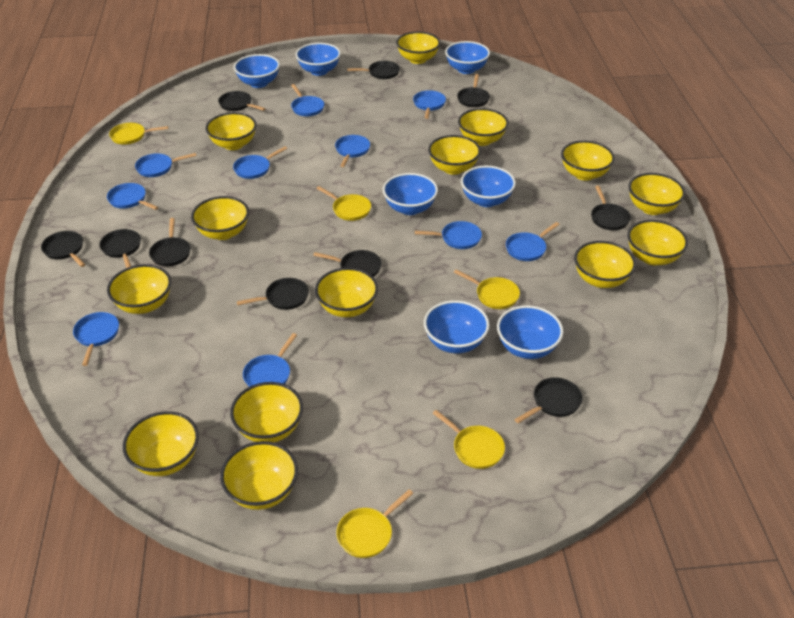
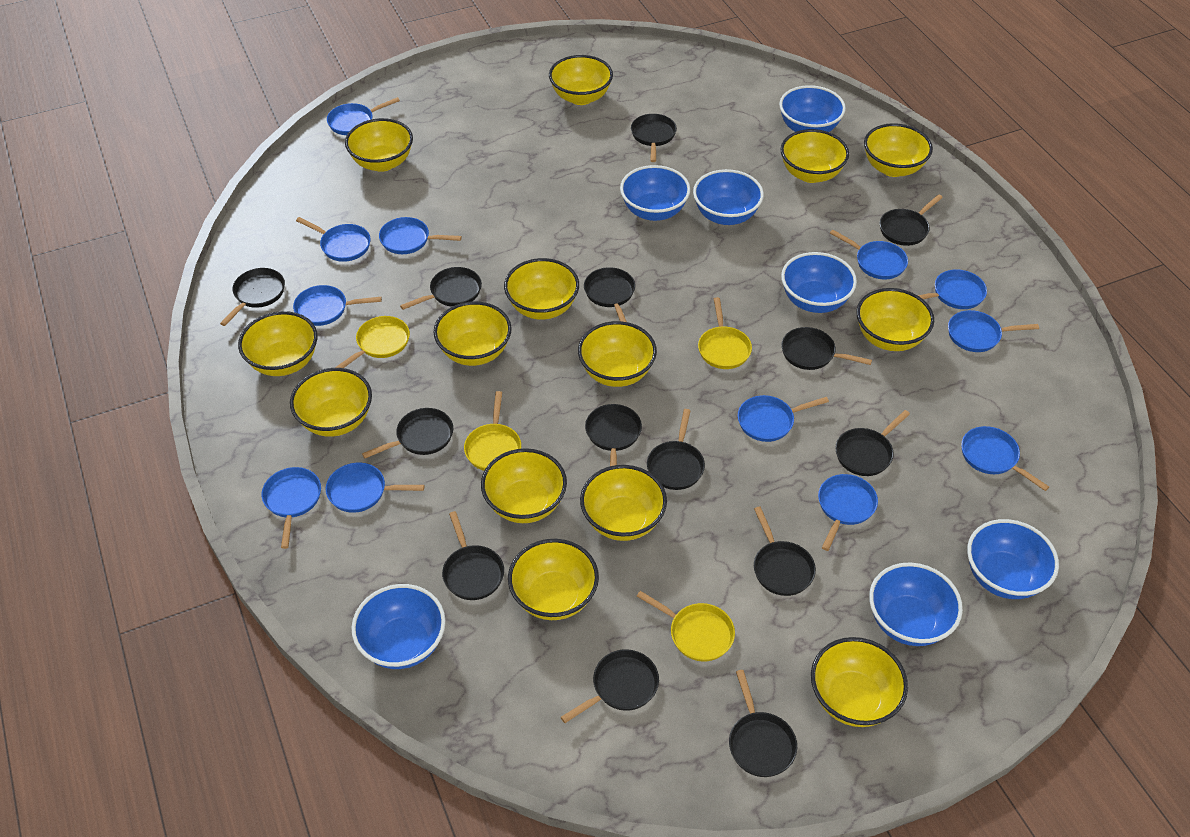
black pan: [41,231,86,267] [99,229,141,268] [149,218,191,266] [218,91,266,111] [237,278,309,310] [313,250,382,277] [347,61,400,79] [457,74,490,107] [515,377,583,423] [591,186,631,230] = 10 -> [220,268,285,326] [362,408,453,458] [400,267,482,310] [442,511,504,600] [561,649,659,723] [584,267,635,322] [585,404,642,466] [631,114,677,162] [647,409,705,490] [729,670,797,777] [754,507,816,596] [782,327,872,370] [835,410,910,476] [880,194,943,246] = 14
blue pan: [73,312,119,366] [107,183,158,210] [135,153,196,177] [233,146,287,179] [243,333,297,387] [291,84,324,116] [335,135,370,167] [413,90,446,119] [415,221,482,249] [506,222,560,261] = 10 -> [262,467,321,549] [293,285,382,326] [296,217,370,262] [326,463,424,513] [327,97,400,135] [379,217,462,254] [738,395,829,442] [818,474,878,551] [830,230,908,279] [918,269,987,309] [948,310,1039,352] [961,426,1049,491] = 12
yellow pan: [109,123,168,145] [316,186,371,221] [336,489,413,558] [433,410,505,469] [454,269,520,309] = 5 -> [335,316,410,368] [464,391,521,471] [637,591,735,662] [698,297,752,369] = 4

